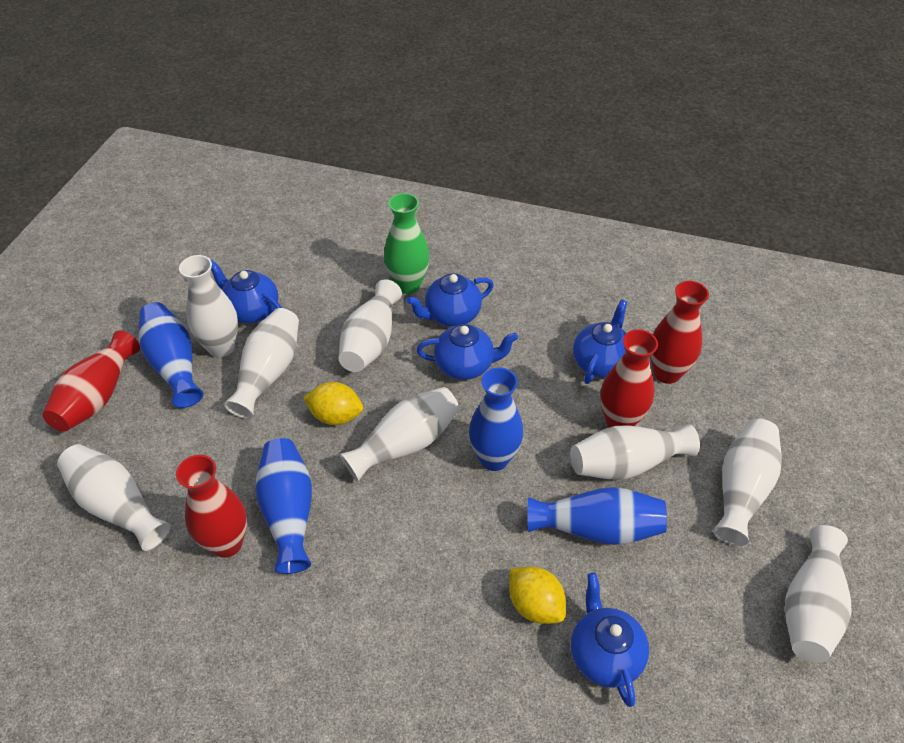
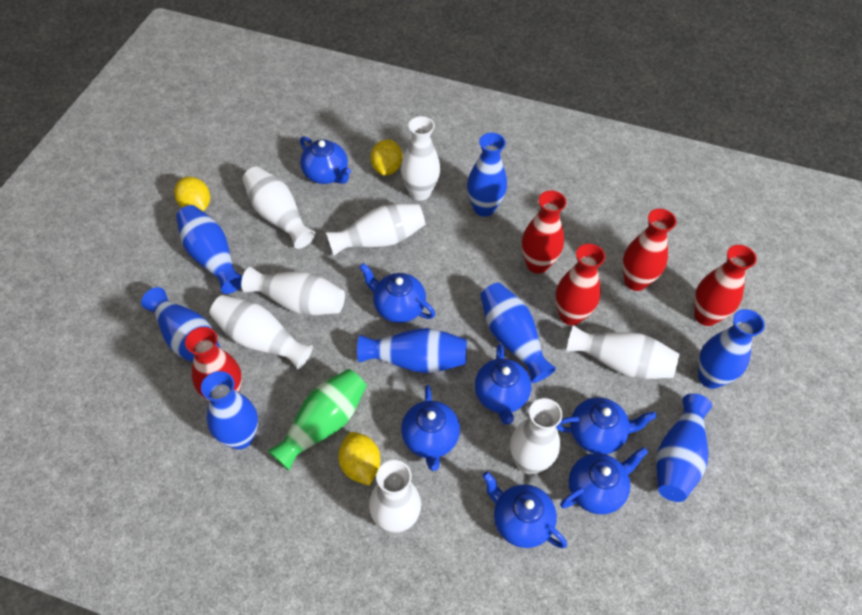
blue teapot: [211,260,282,323] [406,273,494,327] [416,324,518,380] [571,573,649,707] [573,299,627,384] = 5 -> [300,136,351,184] [359,263,435,323] [401,385,460,471] [475,344,531,425] [482,471,567,548] [556,397,657,454] [560,447,648,514] = 7
blue vase: [138,302,203,408] [255,438,312,574] [469,367,523,471] [528,487,667,545] = 4 -> [141,287,221,362] [176,205,243,294] [201,371,258,450] [357,328,467,373] [467,133,507,217] [480,283,556,383] [656,394,712,502] [698,309,765,389] = 8
red vase: [42,331,140,432] [176,455,247,558] [600,329,658,427] [650,281,709,384] = 4 -> [185,327,242,401] [522,191,566,274] [555,244,605,325] [622,209,677,291] [694,245,757,326] = 5
yellow lemon: [303,382,363,425] [509,567,566,624] = 2 -> [174,177,210,211] [338,432,380,486] [371,139,403,175] = 3

